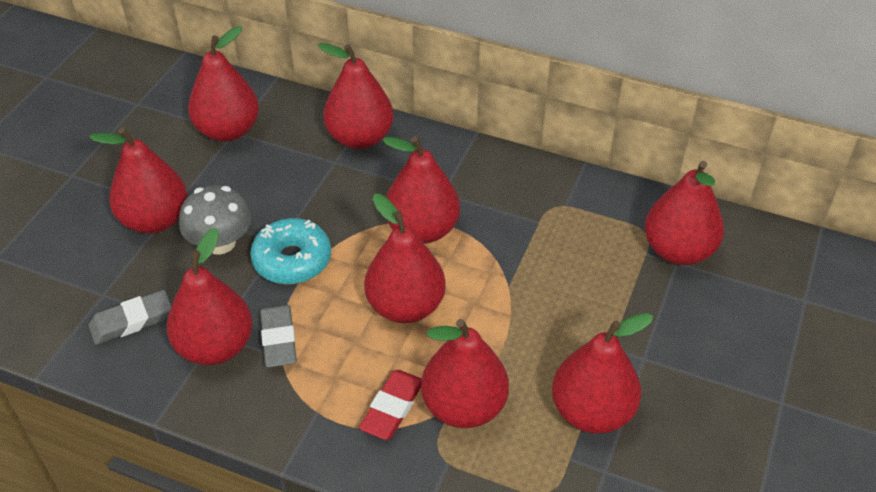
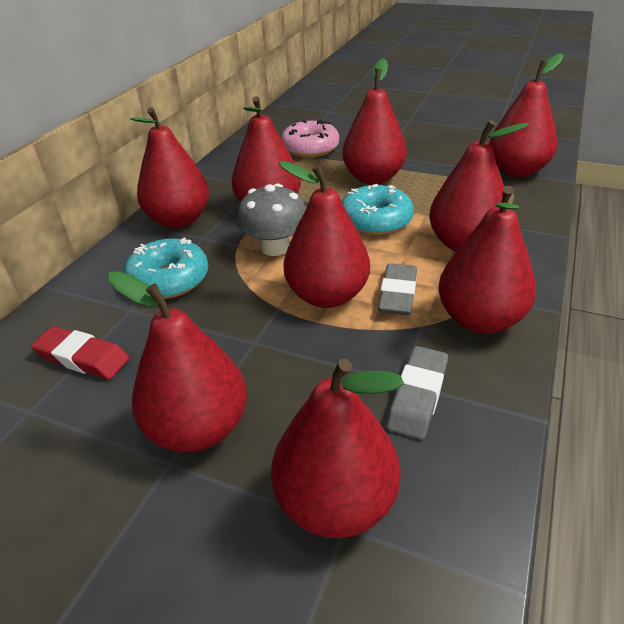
pink donut: none = 0 -> [281,120,339,158] = 1
turquoise donut: [250,218,331,284] = 1 -> [123,237,208,299] [342,184,414,235] = 2

